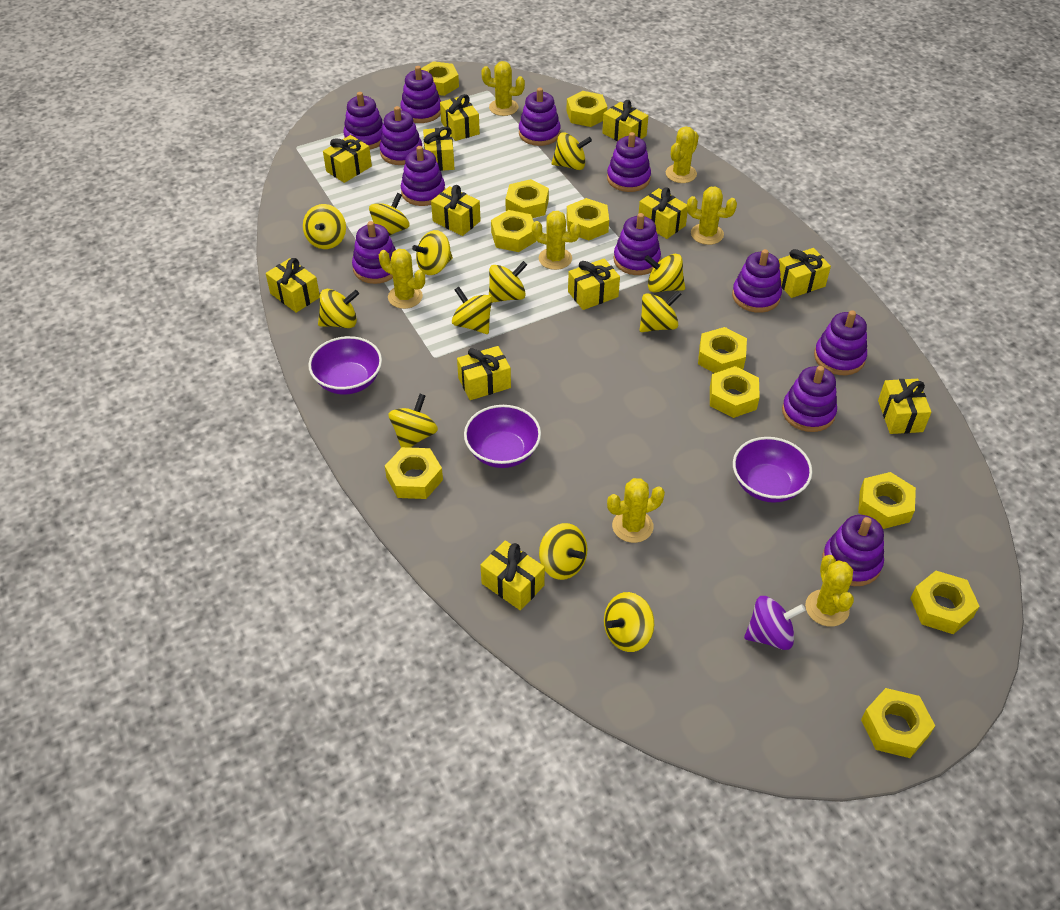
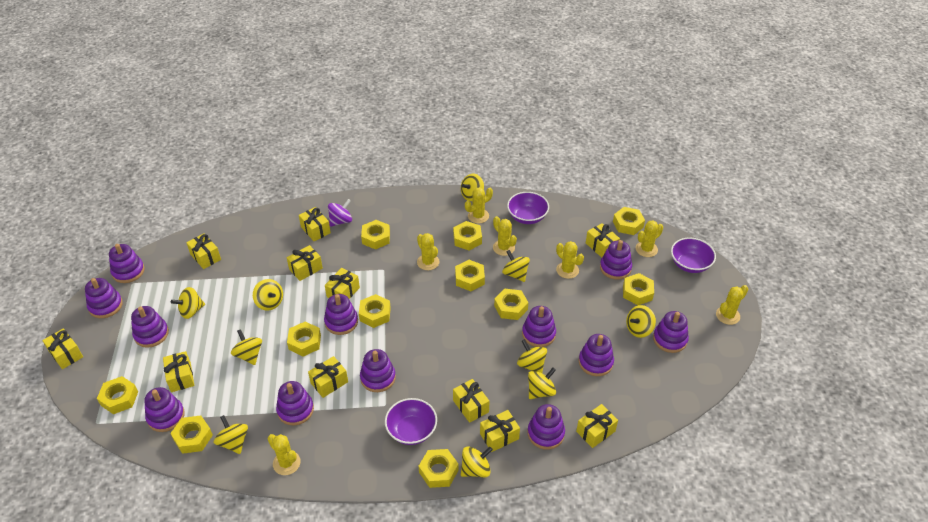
yellow gift: [266,258,320,313] [323,135,372,183] [423,127,454,171] [431,185,481,236] [440,94,480,141] [457,346,511,400] [481,540,545,610] [568,258,620,310] [602,100,648,141] [639,187,688,239] [779,248,831,298] [878,379,931,434] = 12 -> [42,328,83,369] [163,351,194,392] [186,233,221,269] [287,245,323,281] [299,207,331,241] [308,356,348,398] [325,268,360,299] [453,379,490,423] [480,410,520,452] [576,404,618,448] [586,223,620,258] = 11
yellow spinning top: [303,204,346,249] [318,289,359,328] [369,193,410,236] [389,394,438,448] [412,230,453,275] [452,287,492,334] [489,261,527,303] [539,523,587,580] [552,132,592,170] [604,592,654,652] [640,290,681,332] [644,254,685,293] = 12 -> [171,287,205,319] [214,415,248,454] [231,329,262,365] [253,279,283,310] [461,174,484,201] [461,447,493,478] [502,250,530,282] [517,339,547,373] [528,368,556,399] [626,305,656,338] = 10

